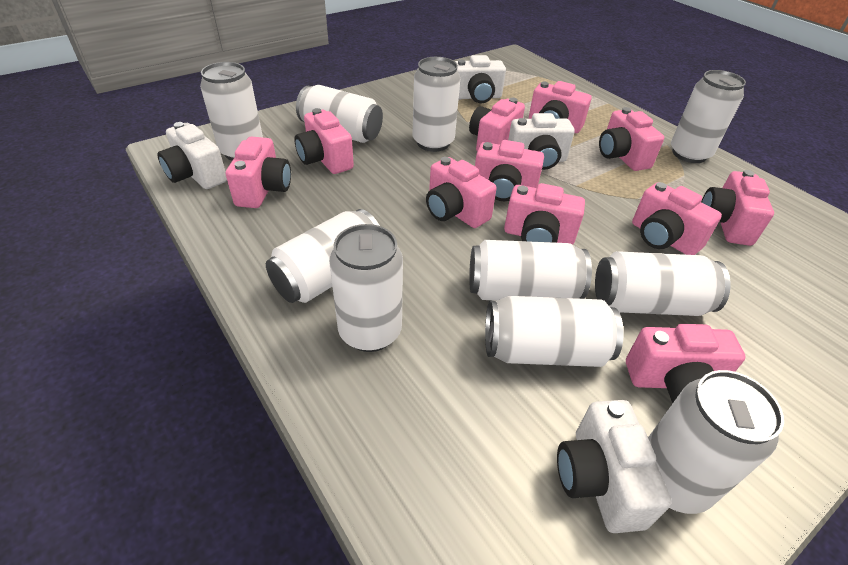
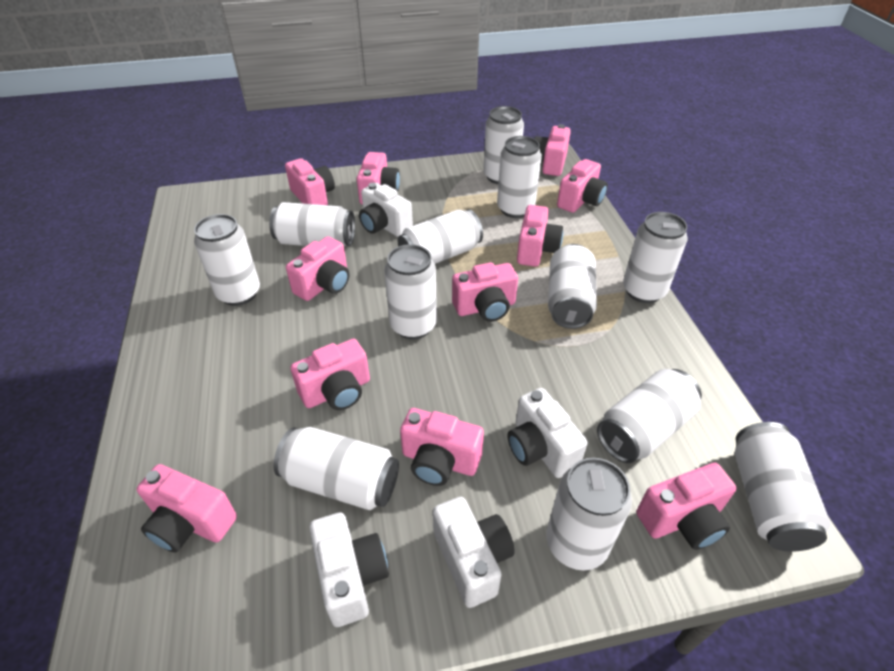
white can: [200,62,263,161] [266,209,380,303] [296,85,383,143] [329,224,403,352] [413,57,460,152] [469,240,592,301] [485,296,624,367] [595,251,731,316] [648,370,784,514] [671,70,746,163] = 10 -> [194,214,260,306] [269,202,355,246] [274,427,399,510] [384,244,437,339] [398,209,483,264] [483,106,524,184] [497,136,542,218] [546,458,632,571] [548,244,597,329] [597,369,702,463] [623,212,687,303] [735,422,831,552] = 12

